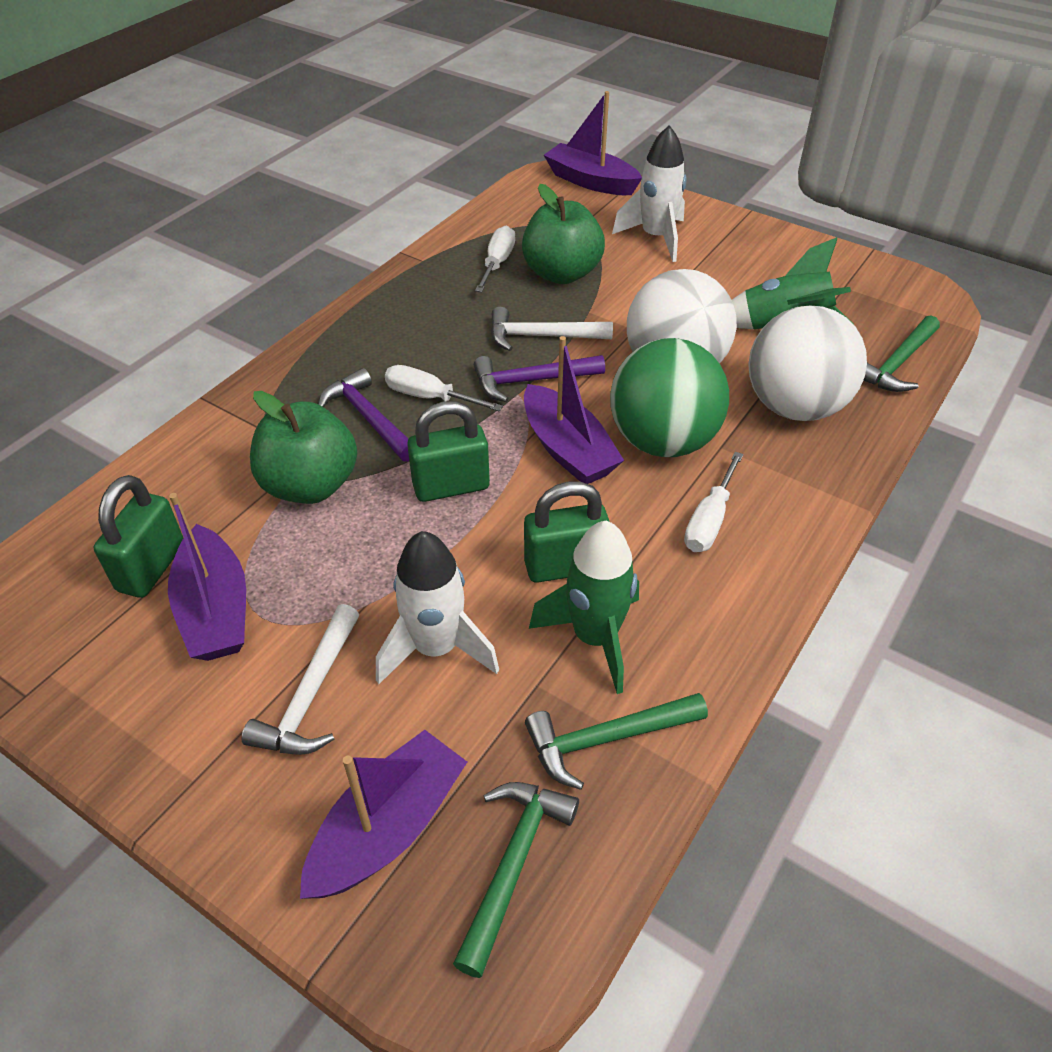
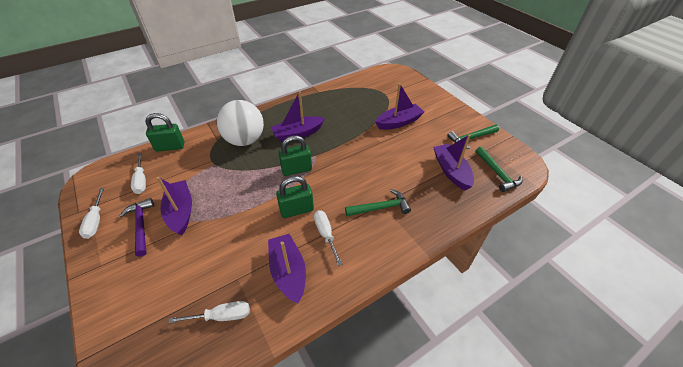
green apple: [250,391,357,504] [522,184,605,284] = 2 -> none = 0
green ball: [610,338,729,457] = 1 -> none = 0
green rocket: [529,521,639,694] [732,237,854,329] = 2 -> none = 0
purple boat: [168,493,246,661] [300,730,467,899] [524,336,624,484] [544,91,642,195] = 4 -> [157,177,192,235] [268,234,306,303] [271,91,325,142] [375,83,424,130] [433,134,474,191] = 5
purple hammer: [318,368,409,462] [474,355,605,402] = 2 -> [120,198,154,257] = 1
white ball: [627,269,737,363] [748,305,867,421] = 2 -> [216,100,264,146] = 1
white hammer: [242,604,359,755] [491,307,613,351] = 2 -> none = 0
white rocket: [376,531,499,684] [612,125,687,262] = 2 -> none = 0
white screwdriver: [385,365,503,412] [475,226,515,292] [684,452,743,552] = 3 -> [79,187,104,239] [131,153,146,194] [169,301,250,323] [314,210,343,266] = 4

